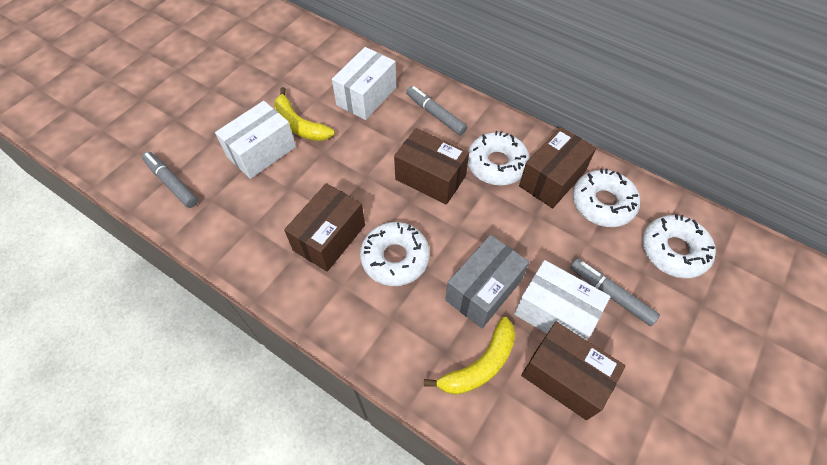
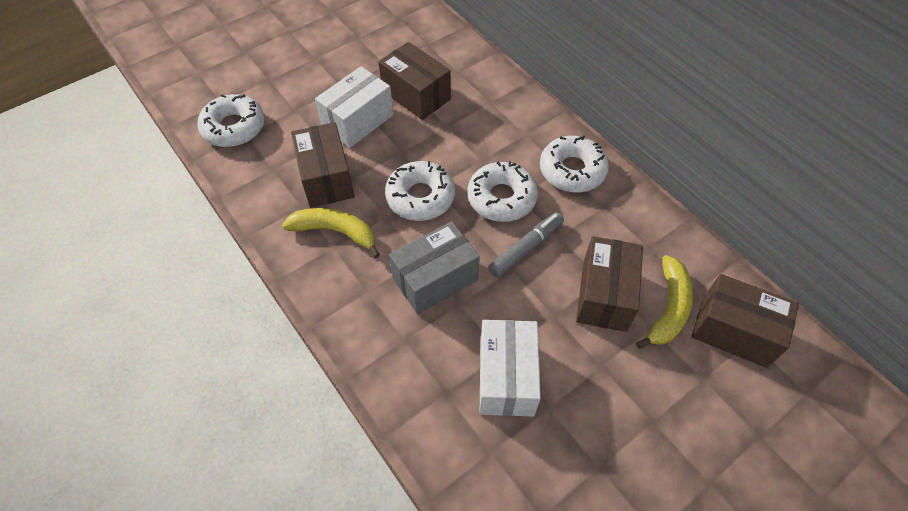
grey marker: [142,152,198,208] [406,86,467,135] [570,259,660,326] = 3 -> [488,212,564,278] = 1
white box: [215,101,296,179] [332,47,396,120] [514,260,610,340] = 3 -> [315,66,394,148] [480,320,541,416] = 2

